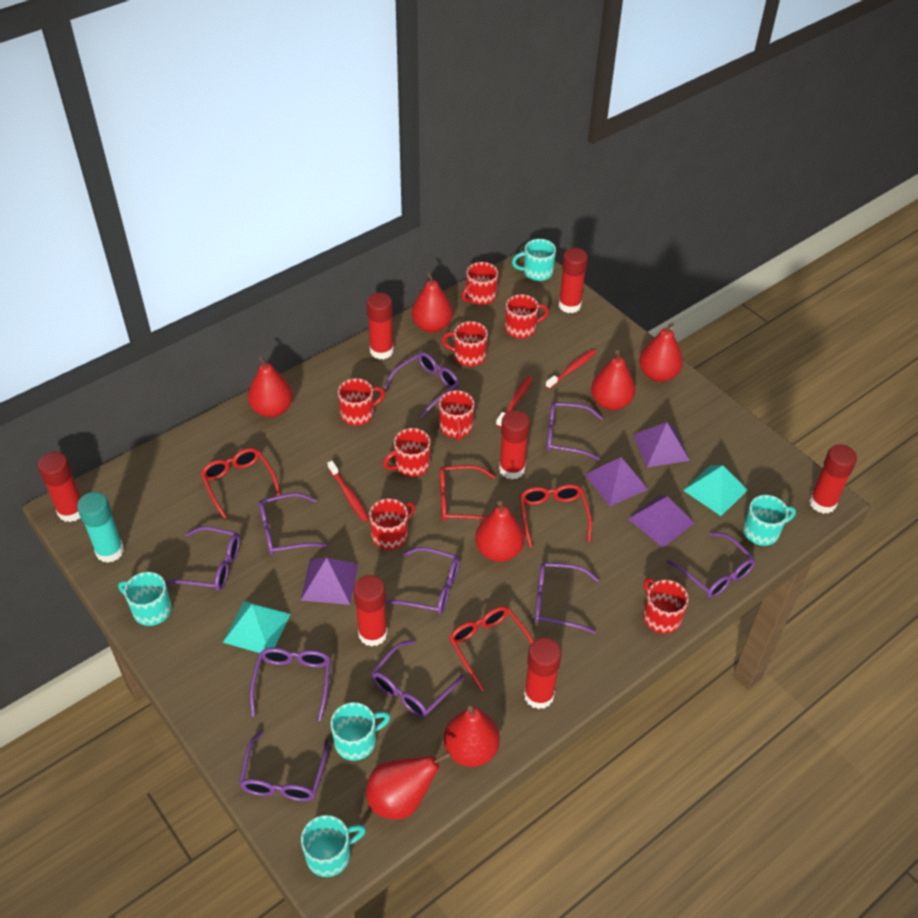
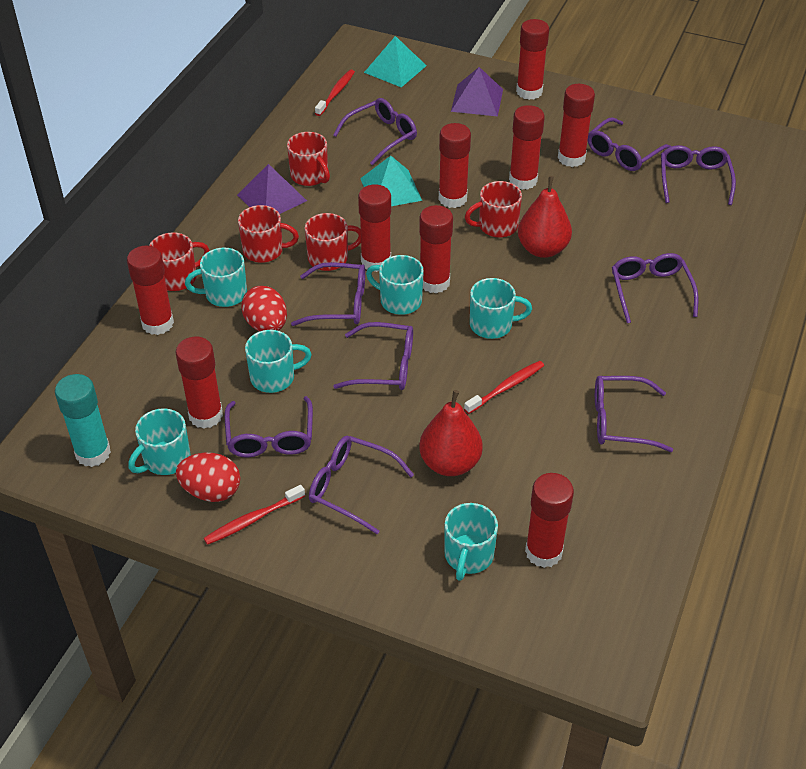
purple glasses: [165,526,240,591] [239,730,329,801] [250,647,331,721] [259,493,329,555] [371,640,465,718] [384,352,459,417] [385,547,460,614] [535,562,599,634] [547,402,603,461] [667,532,756,598] = 10 -> [225,396,313,457] [291,262,365,326] [309,436,414,534] [333,98,417,165] [333,322,413,390] [588,117,672,171] [595,376,673,452] [612,253,698,323] [661,145,736,205] = 9
purple pyramid: [301,558,358,605] [585,457,648,506] [628,495,694,548] [633,422,690,467] = 4 -> [237,164,307,214] [451,67,503,117] = 2
red egg: none = 0 -> [176,453,240,502] [241,286,287,331] = 2
red glasses: [200,448,281,519] [440,465,495,521] [449,606,533,692] [520,484,592,548] = 4 -> none = 0
red glue stick: [38,452,81,522] [353,575,388,647] [366,293,393,359] [499,410,530,479] [524,638,562,709] [559,248,588,313] [809,444,857,514] = 7 -> [127,246,174,335] [175,337,223,429] [358,184,391,272] [419,205,453,294] [439,123,471,208] [509,105,545,190] [516,19,549,100] [525,473,574,568] [558,84,595,167] = 9
red mug: [338,378,385,426] [369,498,415,550] [383,428,431,477] [439,390,474,441] [442,321,488,367] [462,262,498,305] [505,294,549,339] [643,578,689,634] = 8 -> [149,232,210,291] [238,205,299,263] [287,132,330,186] [305,213,361,271] [465,181,522,237] = 5
red pear: [248,356,293,417] [366,751,451,820] [412,272,453,333] [444,706,500,767] [475,501,525,562] [591,350,635,410] [639,322,683,382] = 7 -> [419,390,483,476] [518,176,572,258] = 2
turquoise mug: [118,572,172,626] [301,815,366,877] [330,702,390,761] [512,239,556,281] [743,495,796,546] = 5 -> [128,408,190,475] [185,247,247,307] [245,330,312,393] [366,255,424,315] [445,503,498,581] [470,278,532,339] = 6

